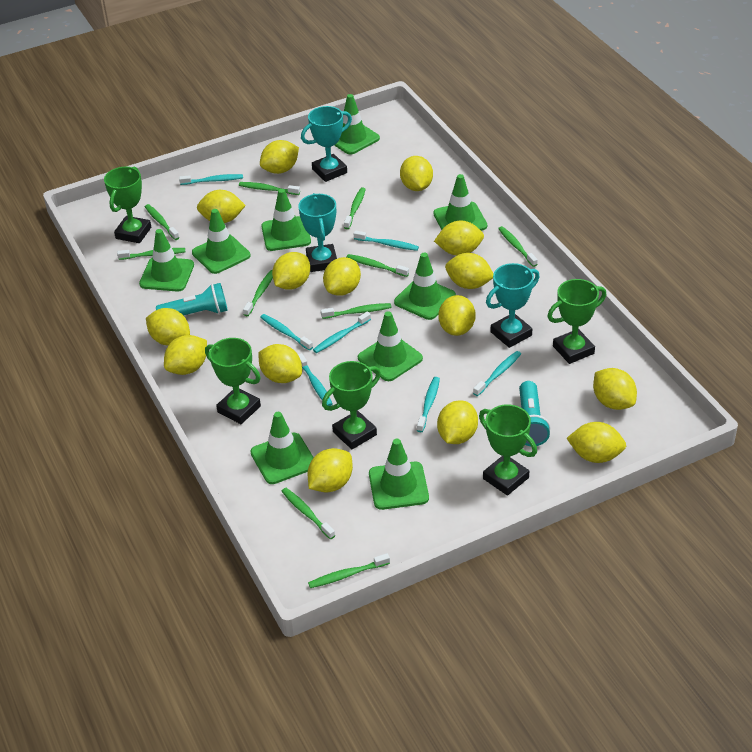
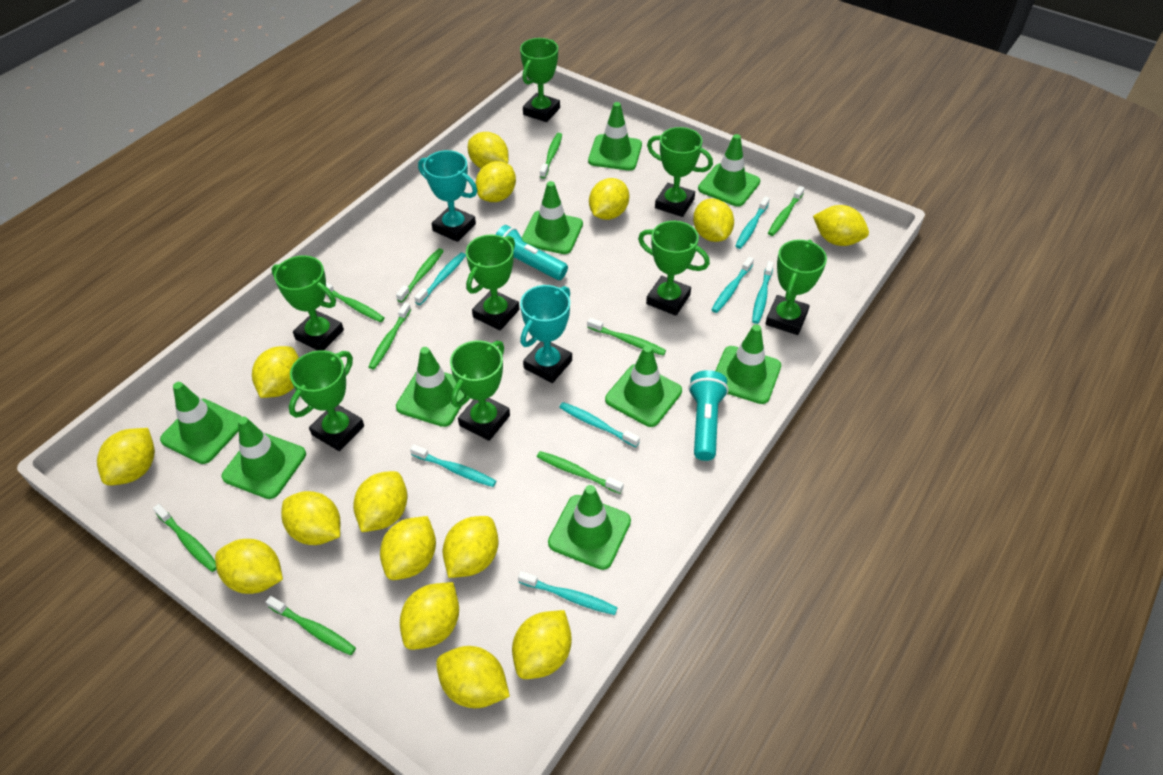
green toothbrush: [117,248,185,260] [145,204,179,240] [239,182,300,195] [243,270,273,316] [281,488,335,539] [308,553,390,588] [321,303,392,319] [344,187,366,229] [346,254,409,277] [498,226,538,267] = 10 -> [153,504,217,572] [266,596,356,655] [326,282,385,322] [368,303,411,370] [396,248,444,302] [537,451,623,494] [540,133,562,179] [587,318,666,356] [768,186,805,236] = 9
green trophy: [104,167,151,243] [205,338,261,424] [322,361,381,449] [479,404,537,496] [547,279,606,364] = 5 -> [271,255,344,350] [289,350,364,451] [450,340,510,441] [466,235,519,330] [520,38,560,122] [638,221,710,316] [647,127,713,217] [765,240,827,335] = 8
turquoise trophy: [298,193,337,272] [301,106,352,182] [486,263,540,348] = 3 -> [418,150,477,242] [520,285,572,383] = 2

